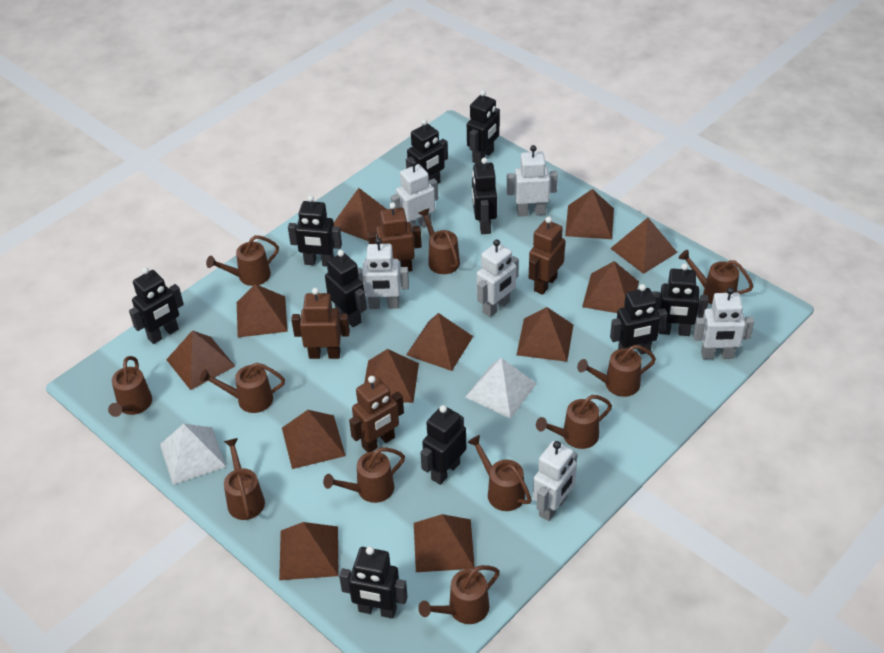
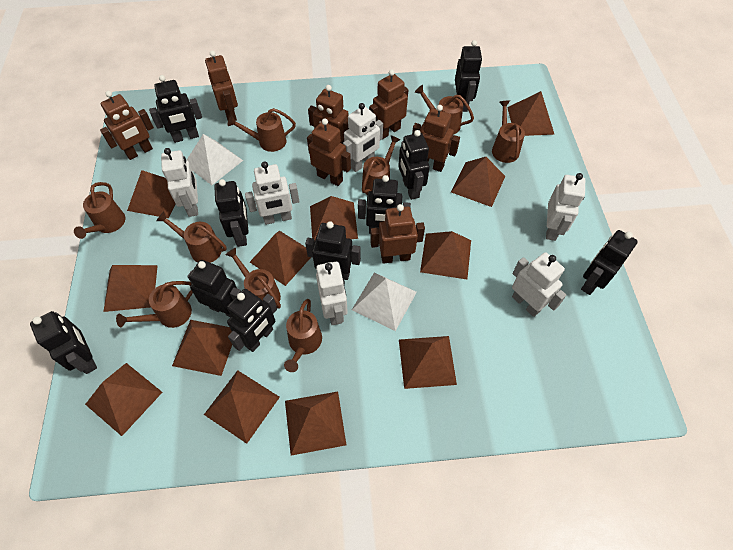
brown robot: [291,288,350,359] [349,376,404,453] [368,202,422,272] [529,217,565,295] = 4 -> [100,91,154,160] [205,51,238,121] [307,119,351,186] [308,85,349,144] [369,69,408,139] [371,204,425,264] [412,105,460,172] = 7
brown watering can: [108,356,152,417] [200,363,285,413] [206,235,279,286] [224,438,265,520] [323,447,405,503] [418,565,500,624] [419,208,460,274] [467,435,532,511] [536,395,612,449] [577,345,656,397] [679,250,753,305] = 11 -> [74,182,125,239] [116,281,193,328] [156,212,227,263] [225,247,281,309] [227,108,296,152] [284,299,322,372] [362,135,401,195] [415,85,474,135] [492,100,525,163] = 9

